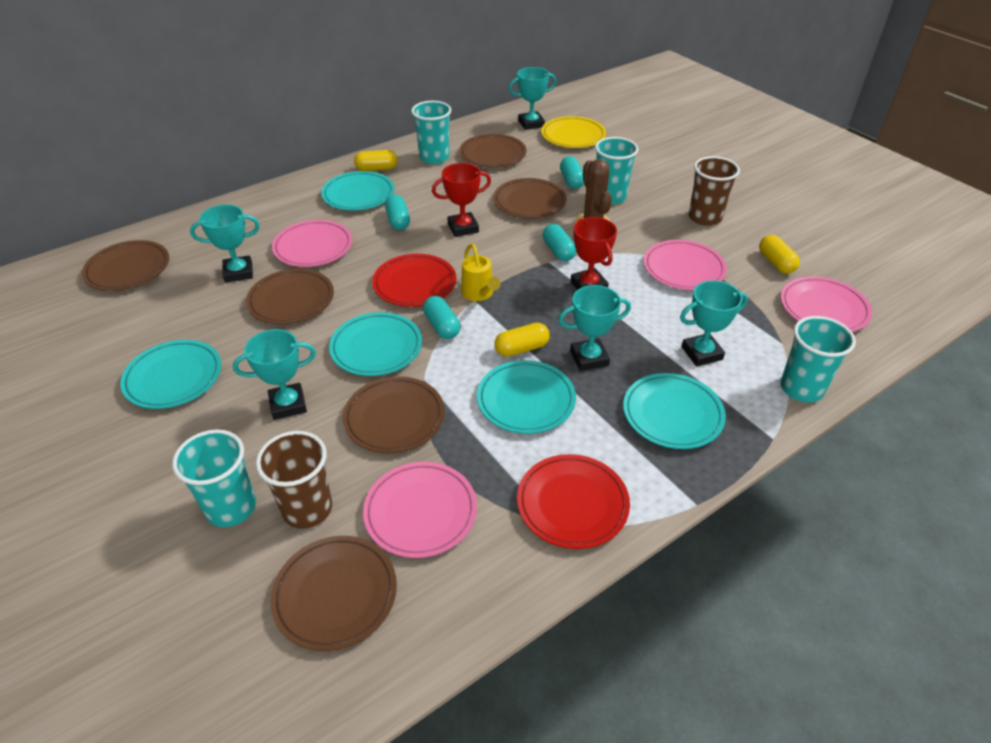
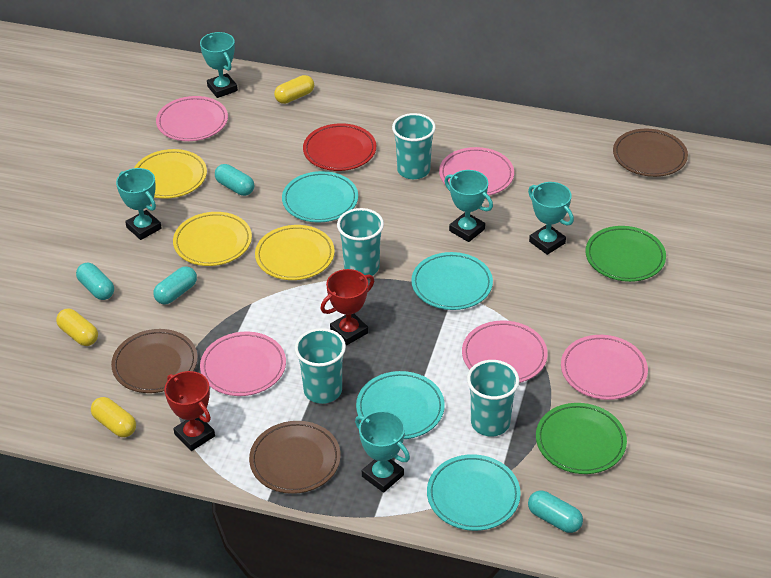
brown cactus: [575,159,612,223] = 1 -> none = 0
brown cup: [256,431,332,529] [689,156,740,226] = 2 -> none = 0
brown plate: [82,240,169,291] [246,269,334,324] [270,536,397,651] [343,376,445,453] [459,134,526,168] [493,178,567,219] = 6 -> [111,329,198,393] [249,421,341,494] [613,129,688,177] = 3
green plate: none = 0 -> [536,403,627,474] [586,226,666,282] = 2
pink plate: [272,220,352,267] [363,462,477,558] [644,240,727,290] [781,276,872,332] = 4 -> [156,96,228,141] [200,332,286,396] [439,147,514,195] [462,320,548,383] [561,335,648,400] = 5
red plate: [372,254,456,307] [517,454,630,549] = 2 -> [303,123,376,171] = 1
turquoise plate: [120,340,222,409] [321,171,394,211] [329,312,422,376] [477,360,576,434] [623,373,726,449] = 5 -> [282,171,358,223] [356,371,445,439] [411,252,493,310] [427,454,521,531] = 4
yellow plate: [541,116,606,148] = 1 -> [134,149,207,199] [173,212,252,266] [255,225,335,280] = 3
yellow watering can: [461,244,500,301] = 1 -> none = 0

